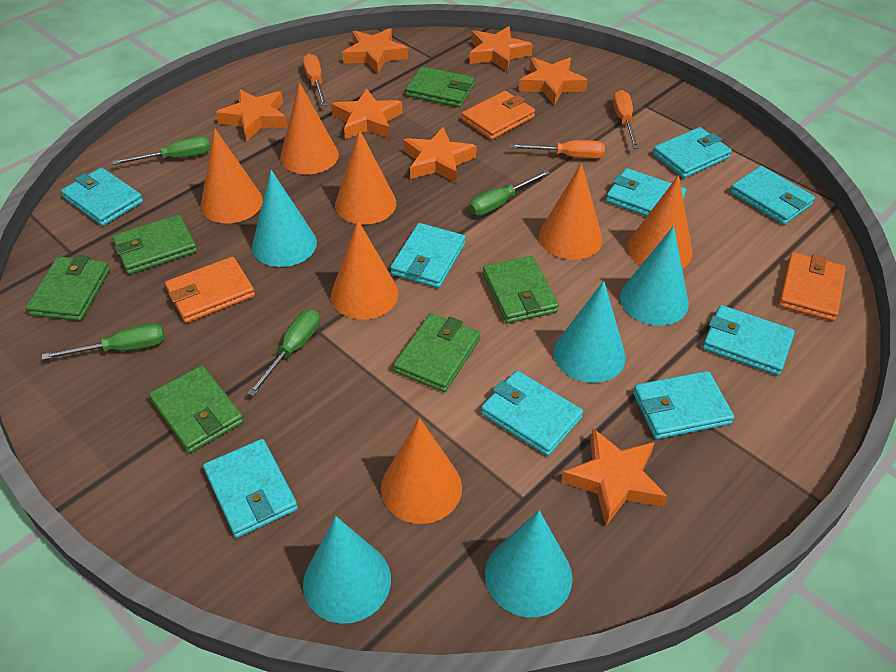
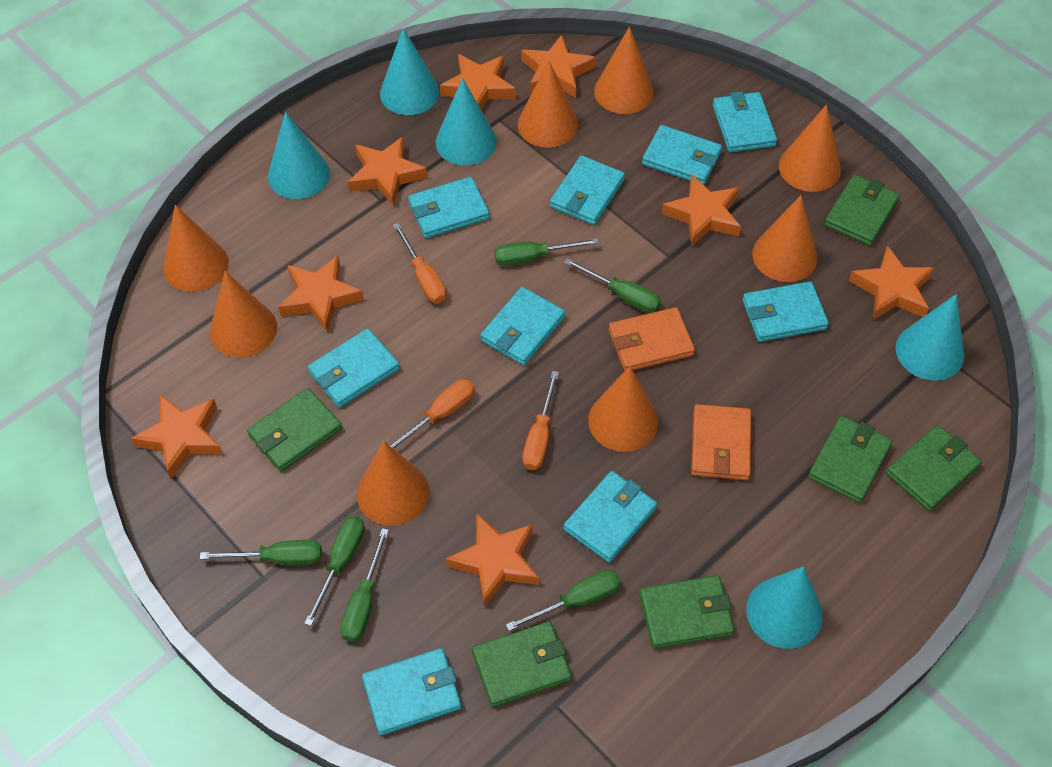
green screwdriver: [42,323,165,360] [113,136,210,165] [248,309,320,396] [469,170,550,216] = 4 -> [200,540,322,565] [304,516,365,626] [340,528,389,642] [494,238,599,266] [506,570,621,631] [564,258,661,313] = 6
orange cone: [201,128,263,223] [280,82,339,174] [331,220,399,320] [335,130,396,225] [381,418,462,524] [539,163,603,260] [627,175,692,269] = 7 -> [163,205,229,292] [210,271,277,358] [357,441,429,526] [518,60,578,148] [588,366,658,452] [594,27,654,114] [752,195,817,282] [779,104,841,192] = 8
orange star: [216,89,288,141] [331,88,402,140] [342,28,408,74] [403,127,476,183] [470,26,533,72] [519,57,588,105] [561,428,668,526] = 7 -> [131,395,223,479] [278,256,364,333] [348,137,427,207] [440,54,516,110] [446,513,539,606] [521,35,596,98] [662,175,741,247] [849,245,934,320] = 8
orange wallet: [165,257,255,323] [462,91,535,140] [779,252,846,321] = 3 -> [608,307,695,371] [691,404,751,480] = 2

